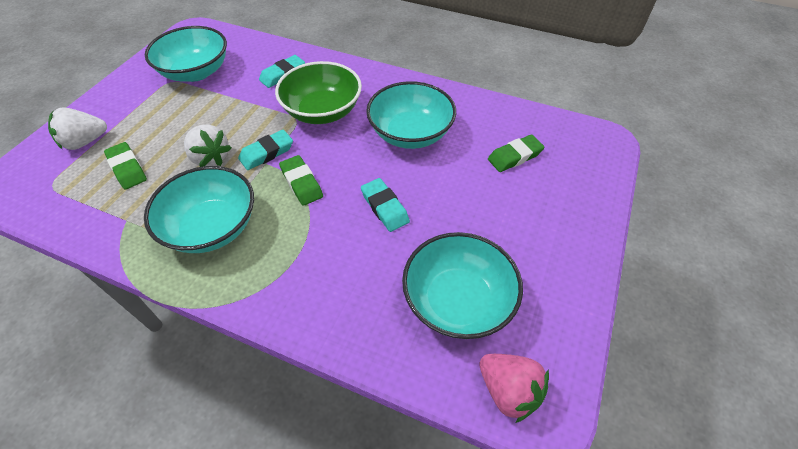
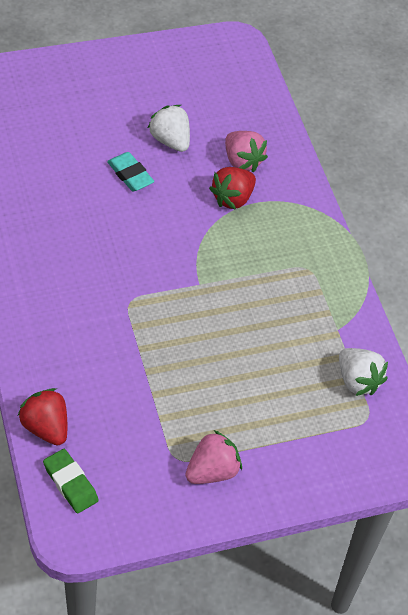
green bowl: [275,61,362,124] = 1 -> none = 0
green eraser: [104,142,147,189] [279,155,323,206] [488,135,544,172] = 3 -> [43,449,99,513] = 1
pink strawberry: [479,354,549,423] = 1 -> [185,430,242,484] [225,131,268,173] = 2
red strawberry: none = 0 -> [18,388,67,446] [209,167,256,210] = 2
turquoise bowl: [144,166,254,253] [145,26,227,82] [366,81,456,149] [402,232,523,339] = 4 -> none = 0
turquoise eraser: [238,130,293,170] [259,55,305,88] [361,178,410,232] = 3 -> [107,152,154,192] = 1

